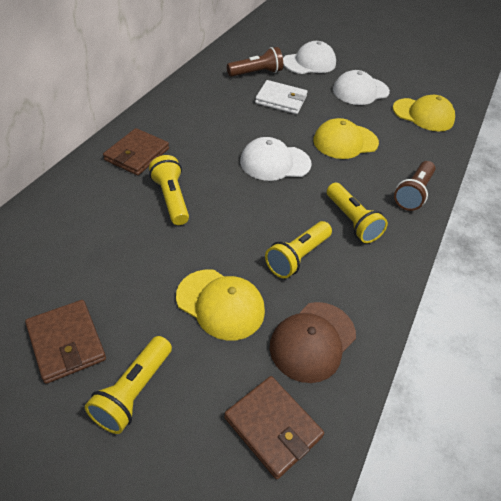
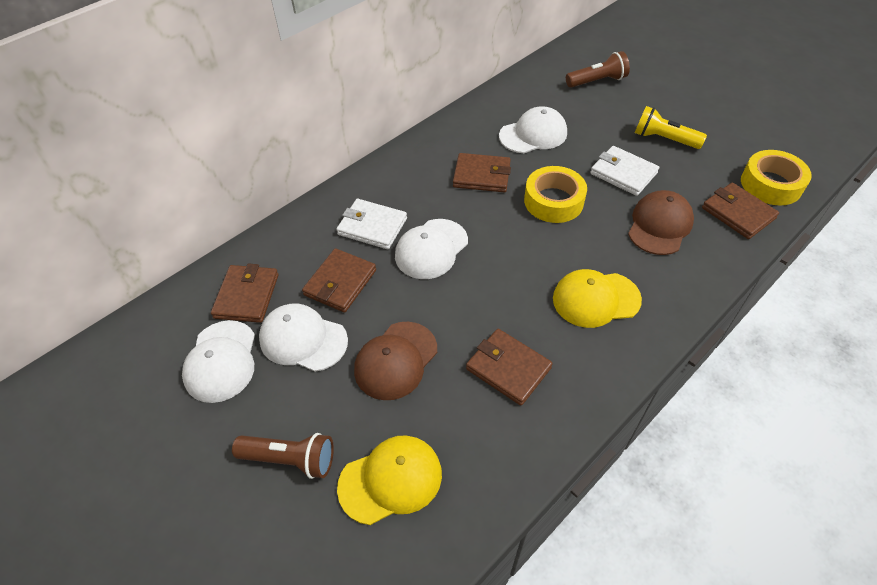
brown cap: [270,302,356,383] = 1 -> [354,322,437,400] [628,190,694,255] = 2
brown wallet: [25,300,106,384] [103,128,169,175] [224,376,324,479] = 3 -> [211,263,279,323] [302,248,376,313] [453,153,511,192] [466,329,553,406] [702,182,779,239] = 5
white cap: [240,137,312,181] [283,41,336,74] [333,70,390,105] = 3 -> [182,320,255,403] [259,304,348,372] [395,219,468,279] [499,106,567,153] = 4
white wallet: [255,80,307,114] = 1 -> [337,199,407,249] [590,146,659,196] = 2
yellow cap: [176,269,265,341] [313,118,379,159] [393,95,455,131] = 3 -> [337,436,442,525] [553,269,642,328] = 2
yellow flashlight: [85,336,172,434] [149,155,189,225] [265,221,332,278] [327,183,388,243] = 4 -> [635,106,707,149] = 1
yellow tape: none = 0 -> [524,166,587,223] [741,150,812,205] = 2

